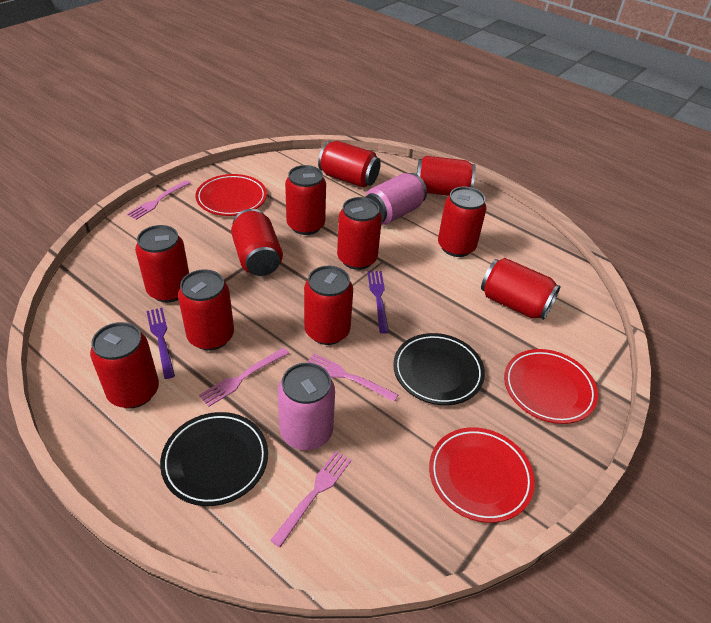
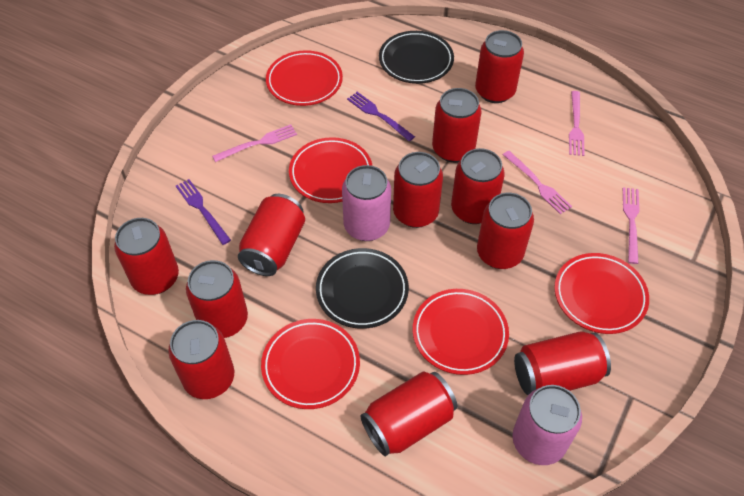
red plate: [195,174,267,216] [429,427,535,523] [504,349,598,424] = 3 -> [261,319,360,409] [266,50,343,106] [289,137,372,203] [413,289,509,375] [554,253,649,334] = 5

